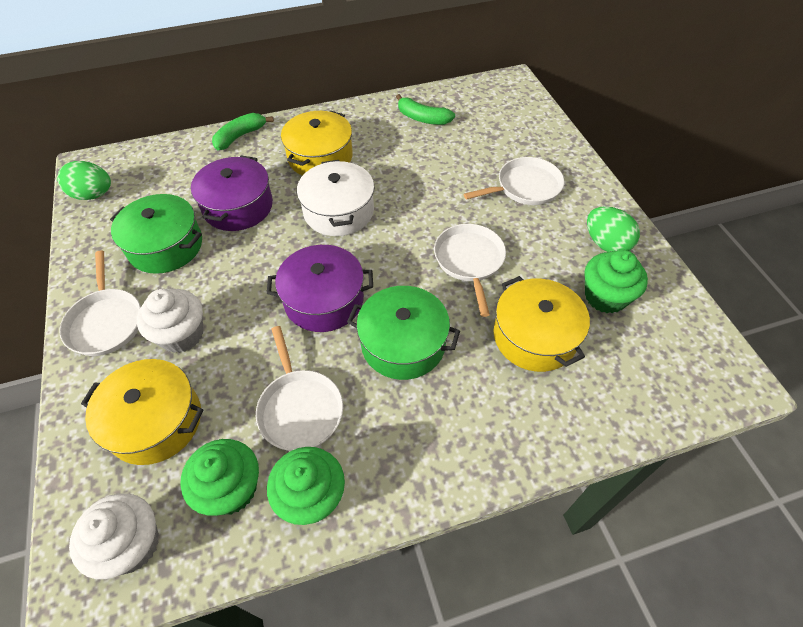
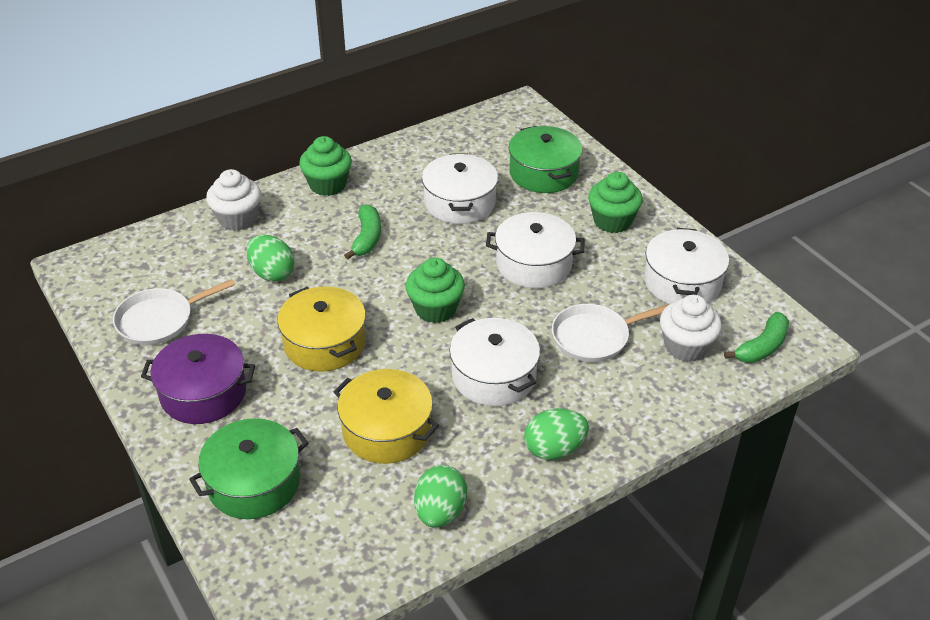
green egg: [57,161,111,200] [587,206,640,252] = 2 -> [247,235,295,282] [414,465,467,528] [524,408,589,460] = 3
purple pot: [191,155,273,231] [267,245,373,332] = 2 -> [141,334,255,424] = 1
white pan: [59,251,141,356] [256,326,343,451] [434,224,506,317] [464,157,564,205] = 4 -> [113,279,235,345] [552,304,669,362] = 2
white pot: [297,160,374,236] = 1 -> [422,153,498,224] [449,318,540,406] [486,212,585,288] [644,228,729,304] = 4
yellow pot: [81,359,204,465] [281,111,353,176] [493,276,590,372] = 3 -> [277,287,366,372] [334,369,439,464] = 2

